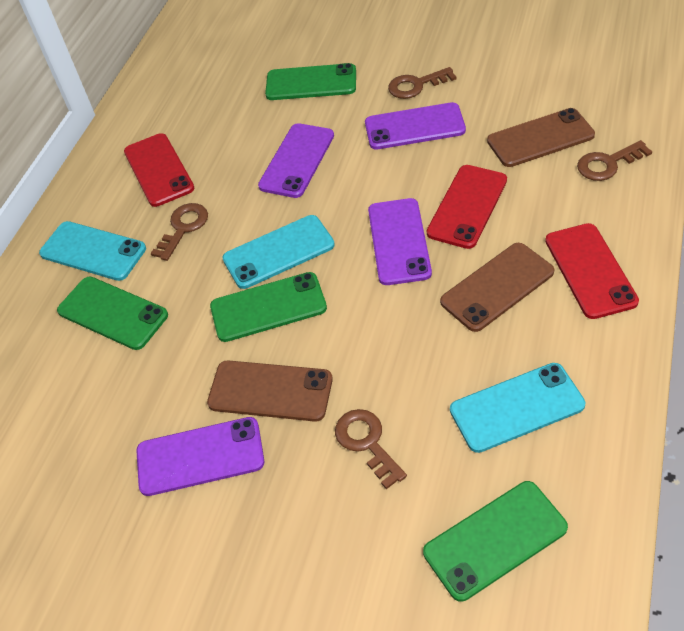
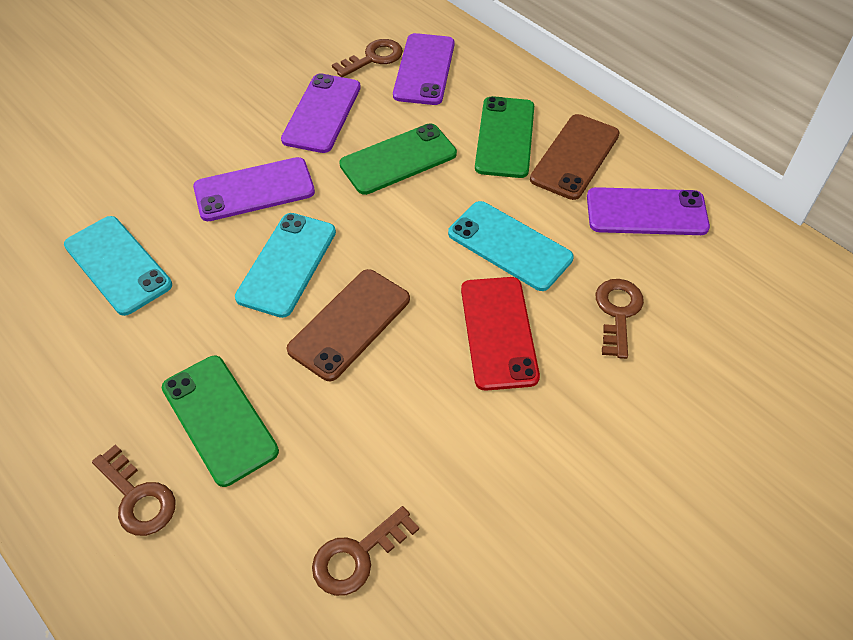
brown phone: [207,360,333,422] [440,243,554,332] [487,108,595,167] = 3 -> [286,269,410,381] [530,114,620,200] = 2
green phone: [57,277,168,350] [210,272,327,342] [265,63,356,100] [423,481,568,602] = 4 -> [162,356,279,487] [339,123,457,195] [475,96,534,178] = 3
red phone: [124,133,194,207] [427,165,507,249] [545,223,639,319] = 3 -> [461,277,540,391] = 1

